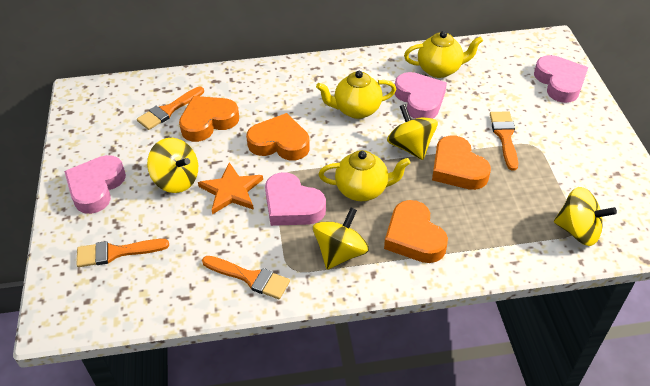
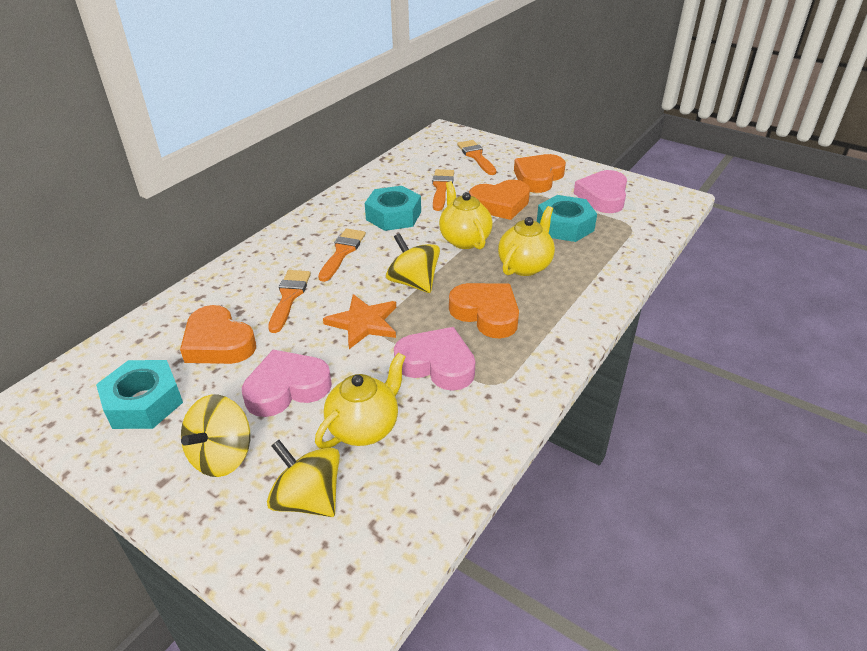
pink heart: [64,155,126,214] [265,172,326,226] [395,72,447,119] [534,55,588,103] = 4 -> [242,350,332,417] [394,327,475,391] [574,170,627,213] = 3
turquoise nut: none = 0 -> [96,360,183,429] [365,186,421,231] [537,195,597,242] = 3
yellow spinning top: [147,138,198,193] [313,208,369,270] [387,104,438,160] [554,187,617,246] = 4 -> [181,395,250,477] [267,440,340,517] [386,233,440,293] = 3

